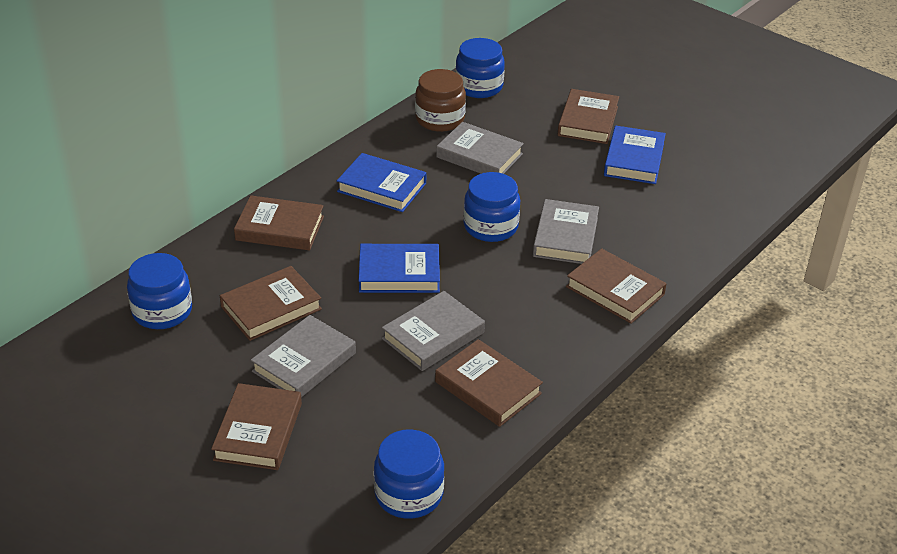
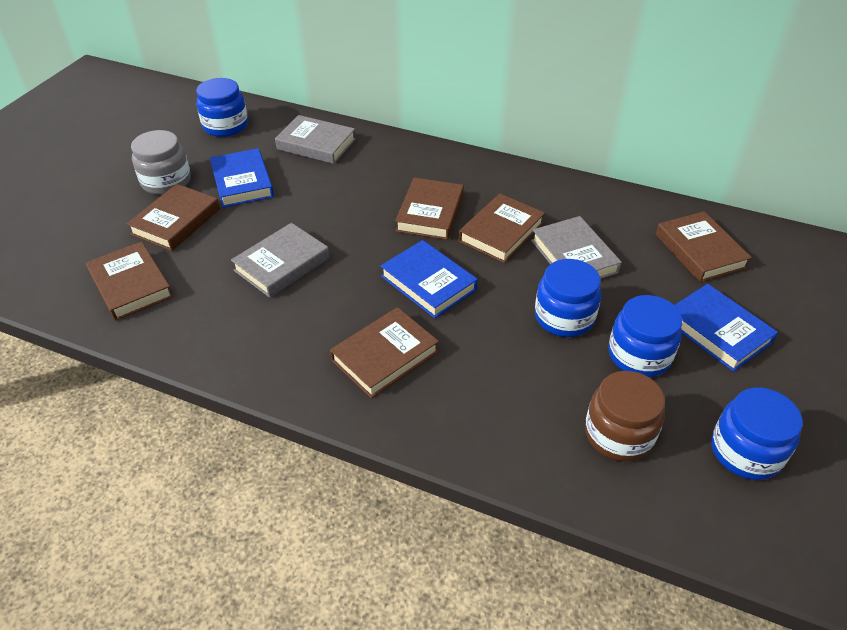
grey book: [251,315,356,397] [382,291,485,371] [436,122,524,174] [533,199,599,264] = 4 -> [231,223,329,298] [275,115,356,164] [531,216,622,279] = 3
grey jar: none = 0 -> [131,130,191,195] = 1

